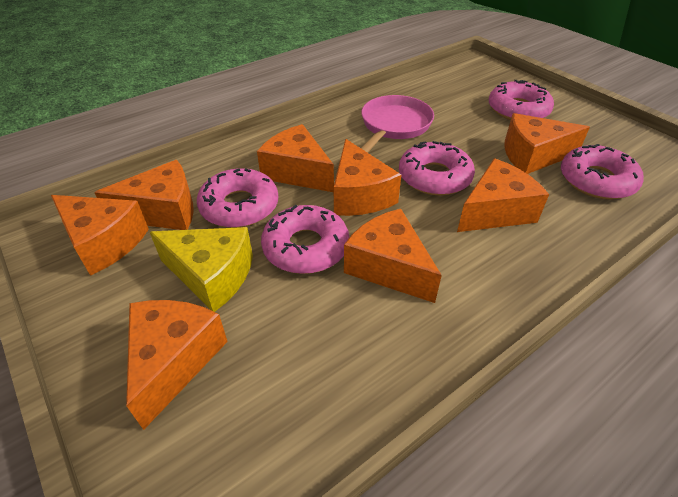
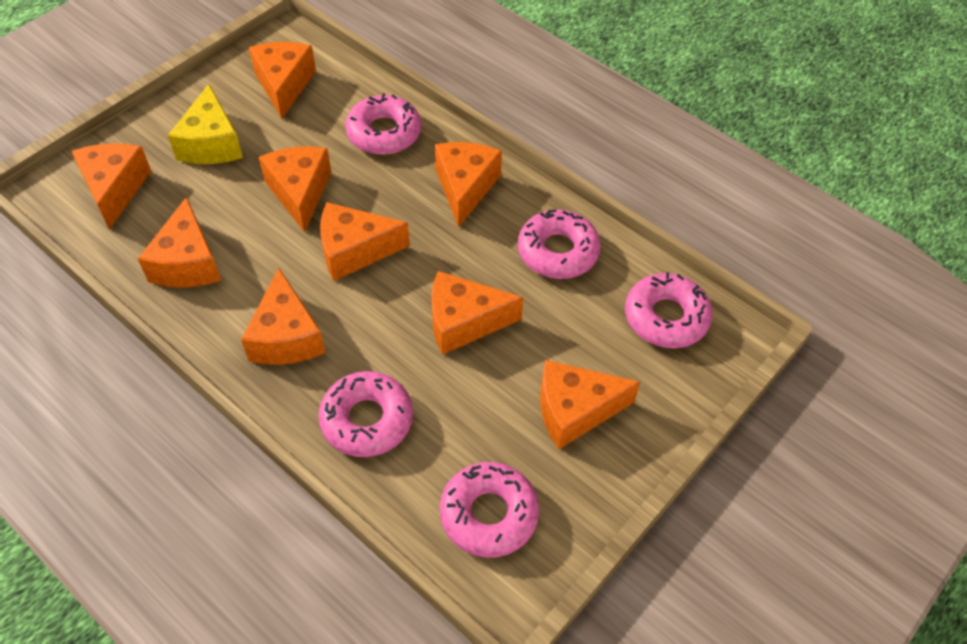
orange cheese: [51,195,149,276] [94,160,194,230] [126,300,228,430] [257,124,334,192] [334,139,401,216] [344,209,442,303] [457,159,549,232] [504,113,590,174] = 8 -> [72,143,151,230] [138,197,221,288] [241,268,325,365] [249,42,316,119] [259,147,331,232] [320,202,410,281] [431,271,523,355] [435,142,502,228] [540,360,640,449] = 9
pink pan: [361,95,434,153] = 1 -> none = 0

